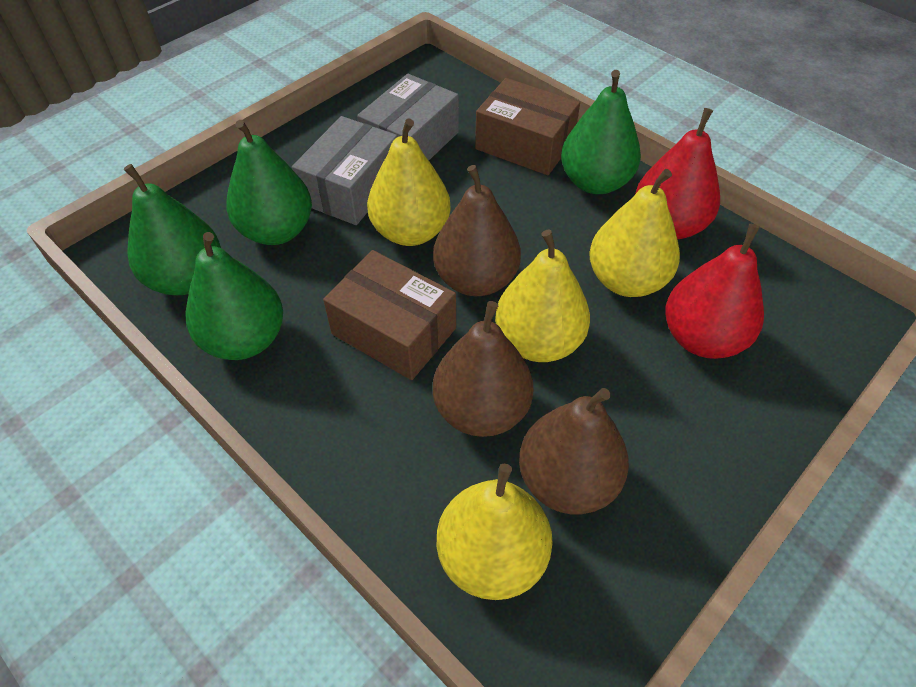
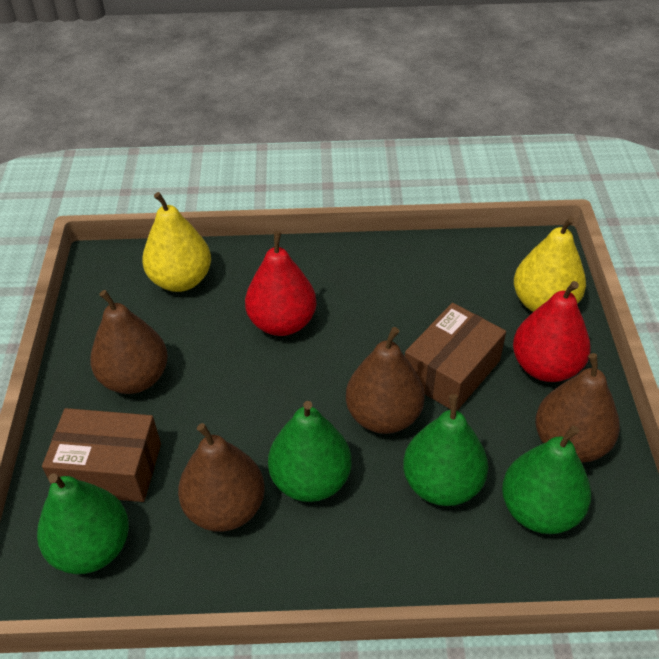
brown pear: [433,165,521,296] [433,301,534,437] [519,388,629,514] = 3 -> [90,290,168,394] [178,423,265,532] [346,327,425,434] [535,353,620,463] = 4
grey box: [292,116,398,225] [357,74,459,160] = 2 -> none = 0
yellow pear: [367,118,451,246] [437,464,553,600] [495,230,590,362] [589,169,680,297] = 4 -> [142,192,211,292] [514,216,586,312] = 2

